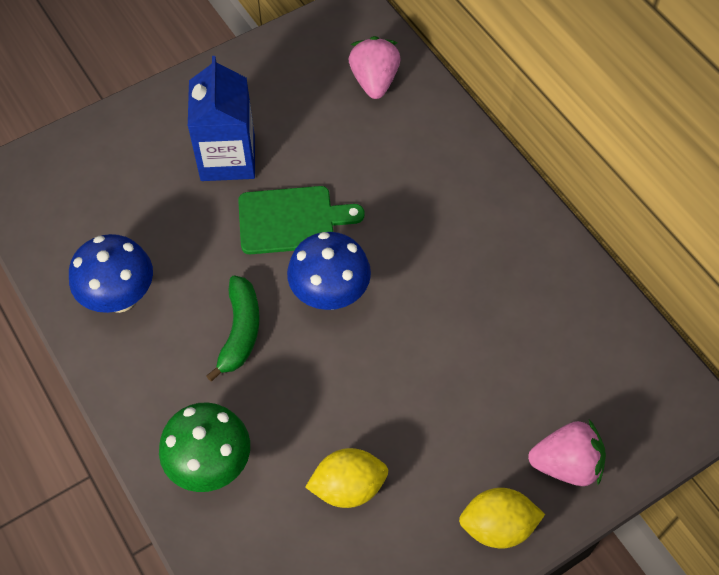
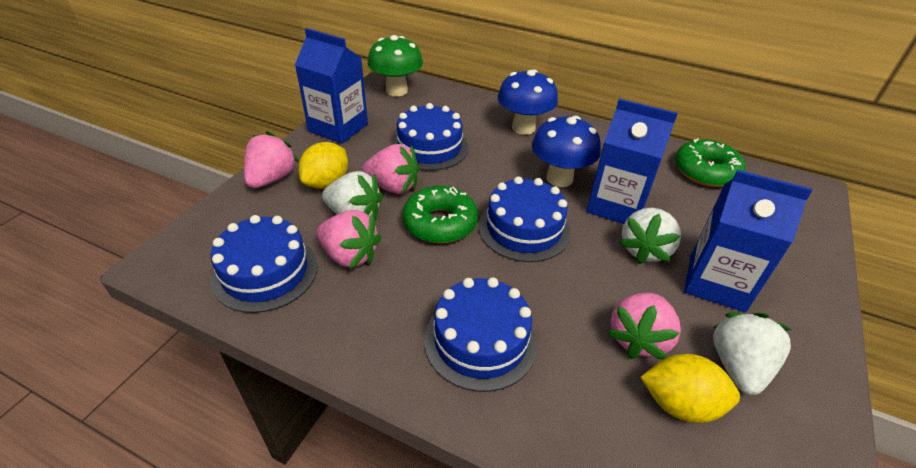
blue cake: none = 0 -> [211,215,318,313] [392,103,469,171] [424,277,538,392] [478,176,571,262] = 4
blue carton: [188,56,255,181] = 1 -> [295,28,368,144] [586,99,678,224] [684,170,812,312] = 3
green banana: [206,276,260,382] = 1 -> none = 0
green cutting board: [238,186,365,254] = 1 -> none = 0
green donut: none = 0 -> [402,186,478,243] [675,138,745,187] = 2
pink strawberry: [349,36,400,99] [528,420,606,486] = 2 -> [244,131,299,188] [316,210,382,269] [362,144,420,194] [607,293,681,359] = 4
white strawberry: none = 0 -> [322,171,383,220] [619,208,681,264] [713,313,792,395] = 3

